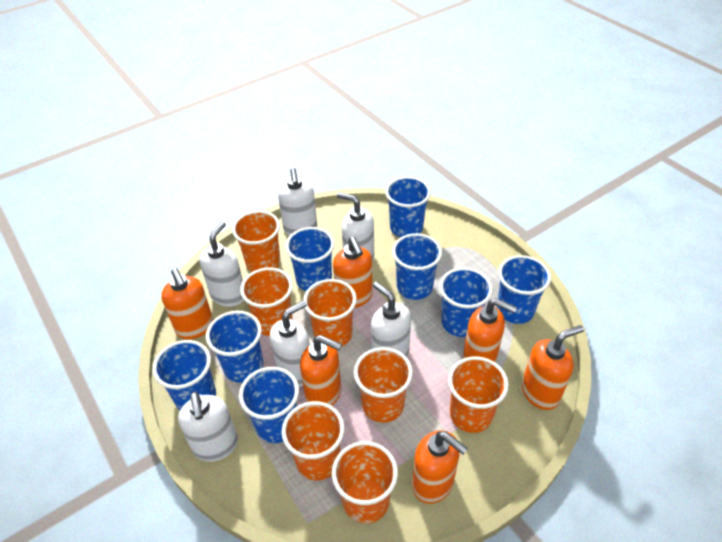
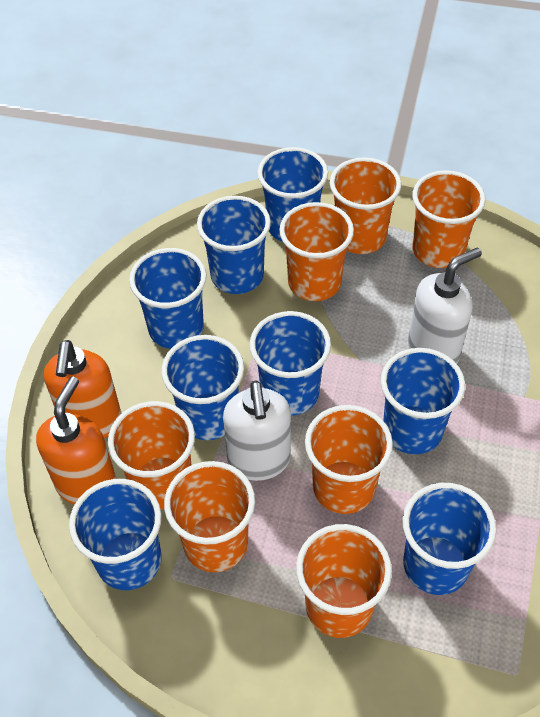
orange soap dispenser: [161,268,213,339] [300,335,342,406] [333,237,372,308] [412,430,468,504] [463,298,517,363] [522,325,584,410] = 6 -> [36,377,117,505] [44,340,122,438] = 2
white soap dispenser: [178,391,238,462] [199,221,244,307] [270,300,310,387] [278,168,317,236] [337,192,374,261] [371,282,411,357] = 6 -> [223,381,291,481] [408,247,482,364] = 2

